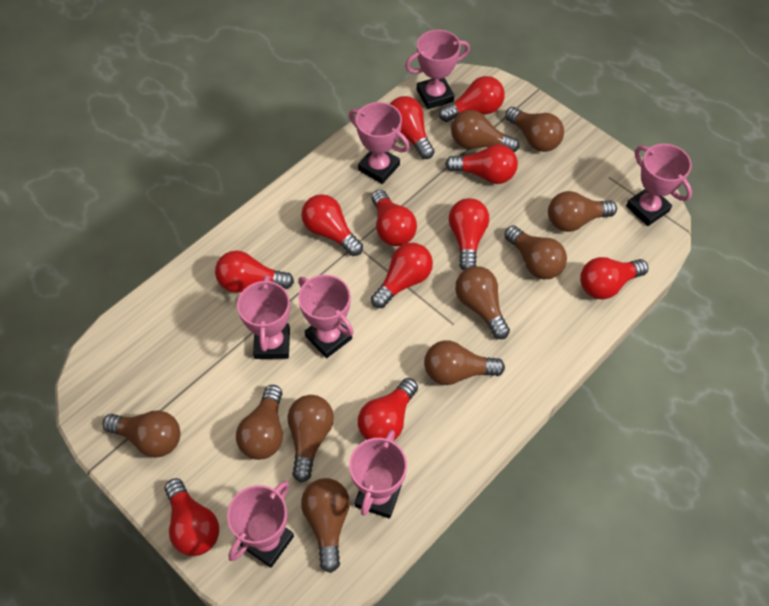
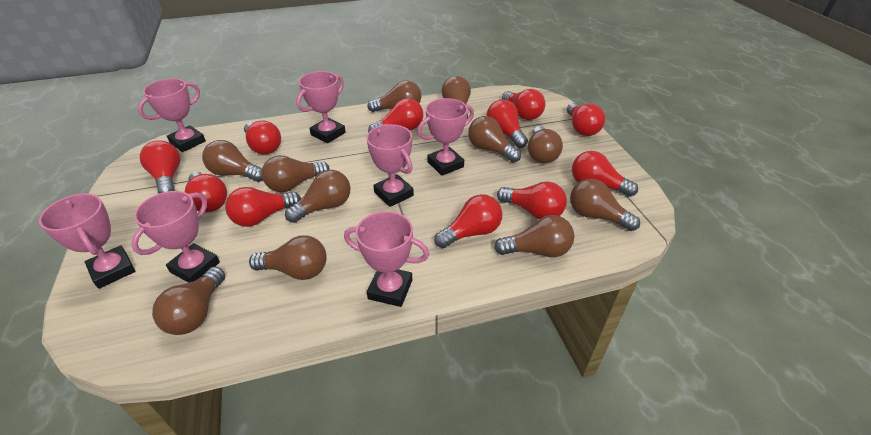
brown light bulb: [103,410,180,458] [236,385,283,460] [287,395,334,483] [301,478,350,573] [424,340,505,385] [451,110,519,152] [455,266,510,339] [504,226,567,279] [505,107,564,152] [548,191,617,232] = 10 -> [152,267,225,335] [202,140,263,182] [249,235,327,280] [261,155,330,192] [285,170,350,223] [367,80,421,112] [442,76,471,118] [468,116,521,163] [494,215,575,257] [528,126,563,164] [570,179,640,231] = 11

